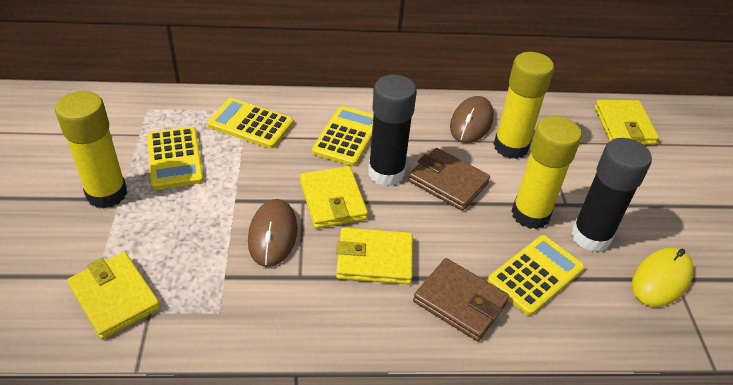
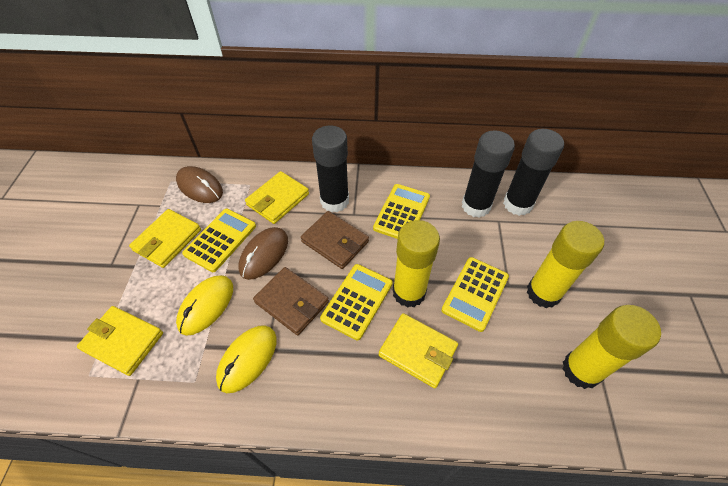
black glue stick: [368,75,417,186] [571,138,652,252] = 2 -> [312,125,349,212] [462,130,515,218] [503,129,564,216] = 3
yellow mouse: [632,247,694,307] = 1 -> [176,275,233,336] [216,325,277,393] = 2

